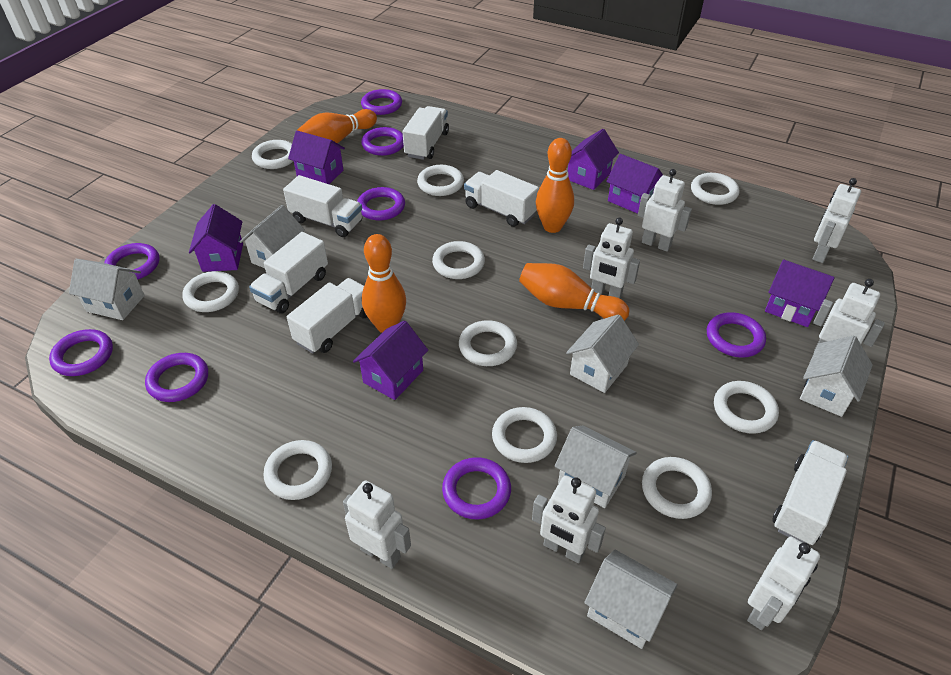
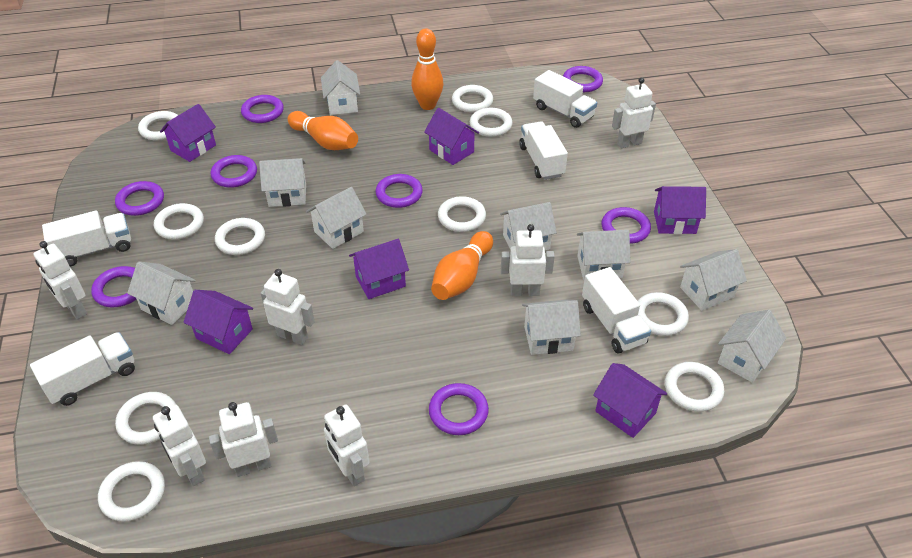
orange bowling pin: [297,109,377,143] [362,234,406,333] [519,263,629,321] [536,138,574,233] = 4 -> [287,111,358,150] [411,28,443,110] [431,231,493,300] = 3
white house: [69,259,145,320] [240,205,305,268] [555,425,637,508] [566,314,639,393] [584,550,678,649] [800,336,873,417] = 6 -> [127,262,196,325] [259,158,306,207] [306,187,367,249] [321,60,360,115] [500,202,557,250] [522,299,581,355] [577,230,631,280] [680,249,747,311] [718,310,786,383] = 9
white truck: [249,232,328,314] [283,175,362,237] [287,278,367,353] [403,106,449,160] [464,170,539,227] [772,440,848,545] = 6 -> [30,332,135,406] [42,210,131,266] [519,121,568,180] [533,70,597,128] [582,267,651,354] = 5

